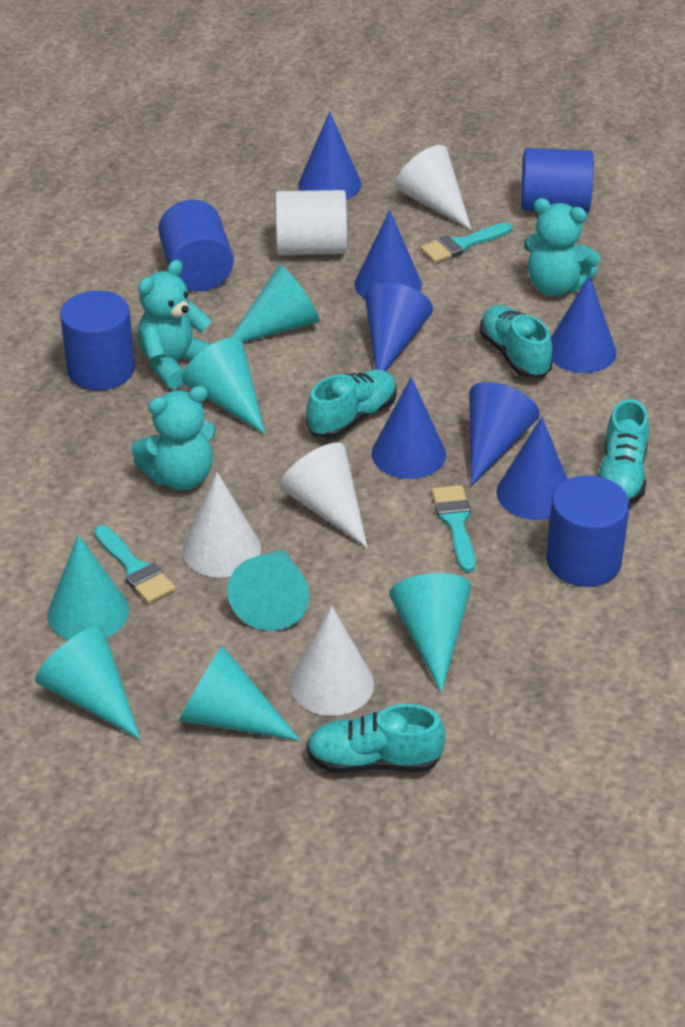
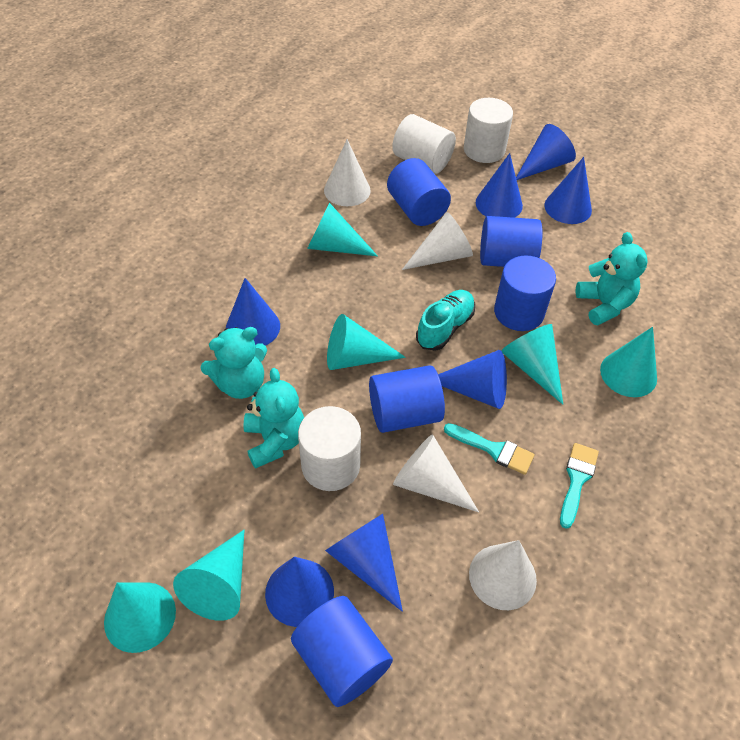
blue cylinder: [60,290,135,390] [158,200,234,291] [521,148,594,213] [546,475,630,587] = 4 -> [291,596,393,707] [369,365,445,433] [387,158,451,226] [480,216,542,267] [494,256,556,331] = 5
turquoise brush: [94,525,176,603] [420,222,512,263] [432,485,475,572] = 3 -> [444,423,535,475] [560,443,599,529] = 2
turquoise cone: [35,626,141,739] [48,535,129,640] [179,645,300,741] [182,337,265,434] [227,550,309,631] [231,265,320,342] [389,573,471,693] = 7 -> [104,582,176,653] [173,530,244,621] [307,203,378,256] [327,314,406,370] [501,324,563,405] [600,327,657,397] = 6
turquoise shoe: [306,370,397,439] [306,704,445,773] [479,305,553,378] [597,399,649,504] = 4 -> [416,290,475,351] = 1
white cylinder: [275,190,347,255] = 1 -> [298,406,361,491] [392,114,456,174] [464,98,513,163] = 3

